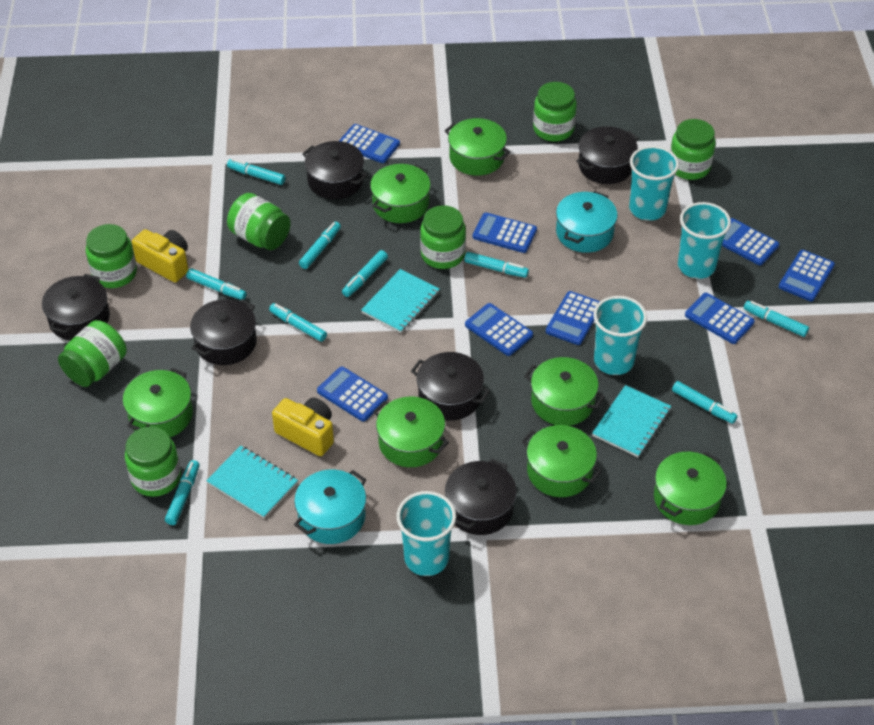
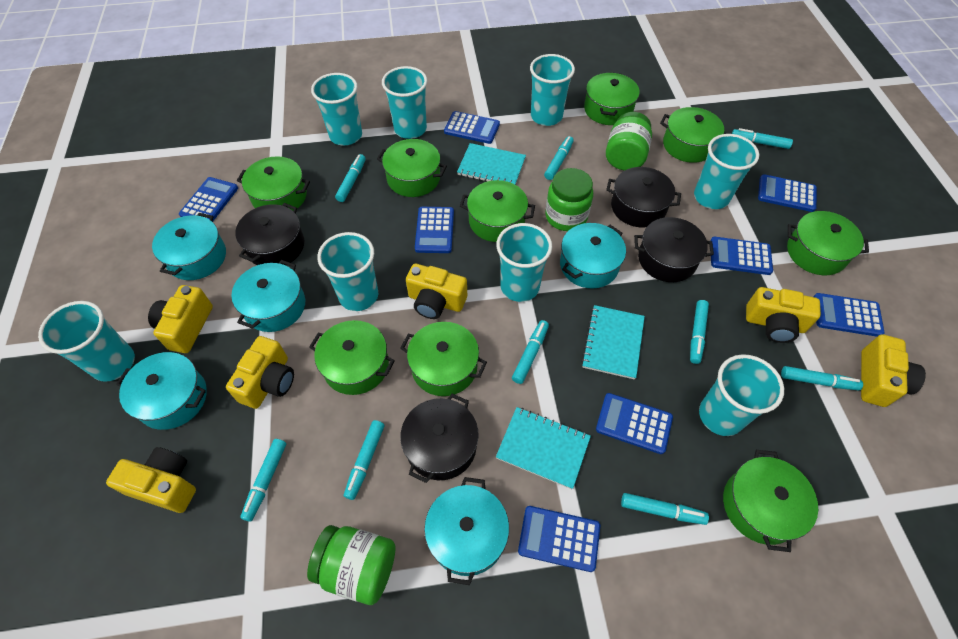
black pot: [42,274,110,341] [190,299,257,365] [302,141,367,199] [411,352,490,421] [445,459,517,535] [576,126,639,184] = 6 -> [235,203,304,265] [400,394,479,483] [606,167,681,227] [634,217,714,282] = 4
green jar: [58,320,127,387] [86,224,137,288] [125,426,181,497] [227,193,291,250] [420,205,466,269] [533,82,577,141] [670,119,716,180] = 7 -> [307,525,396,605] [545,168,593,231] [606,112,652,171] = 3
green pot: [123,368,193,437] [370,164,431,223] [373,397,449,467] [445,118,510,176] [522,425,602,497] [524,357,605,426] [654,451,727,525] = 7 -> [237,156,310,211] [309,320,395,395] [377,139,447,197] [400,322,487,396] [460,180,535,242] [584,72,639,125] [660,107,726,163] [723,450,818,552] [787,211,869,275] = 9
turquoise cup: [396,491,456,576] [593,296,647,375] [629,146,679,221] [678,202,731,279] = 4 -> [38,301,135,382] [311,73,362,146] [317,232,378,311] [382,66,427,139] [496,223,552,302] [530,54,575,126] [694,134,759,209] [699,354,784,436] = 8
turquoise pot: [294,470,366,544] [556,191,618,253] = 2 -> [116,352,207,430] [152,213,226,280] [231,260,305,332] [424,477,509,585] [560,223,626,289] = 5
yellow camera: [132,229,188,282] [272,397,334,456] = 2 -> [106,447,196,513] [148,285,213,353] [226,336,294,409] [406,264,467,319] [746,287,821,343] [861,334,926,407] = 6

